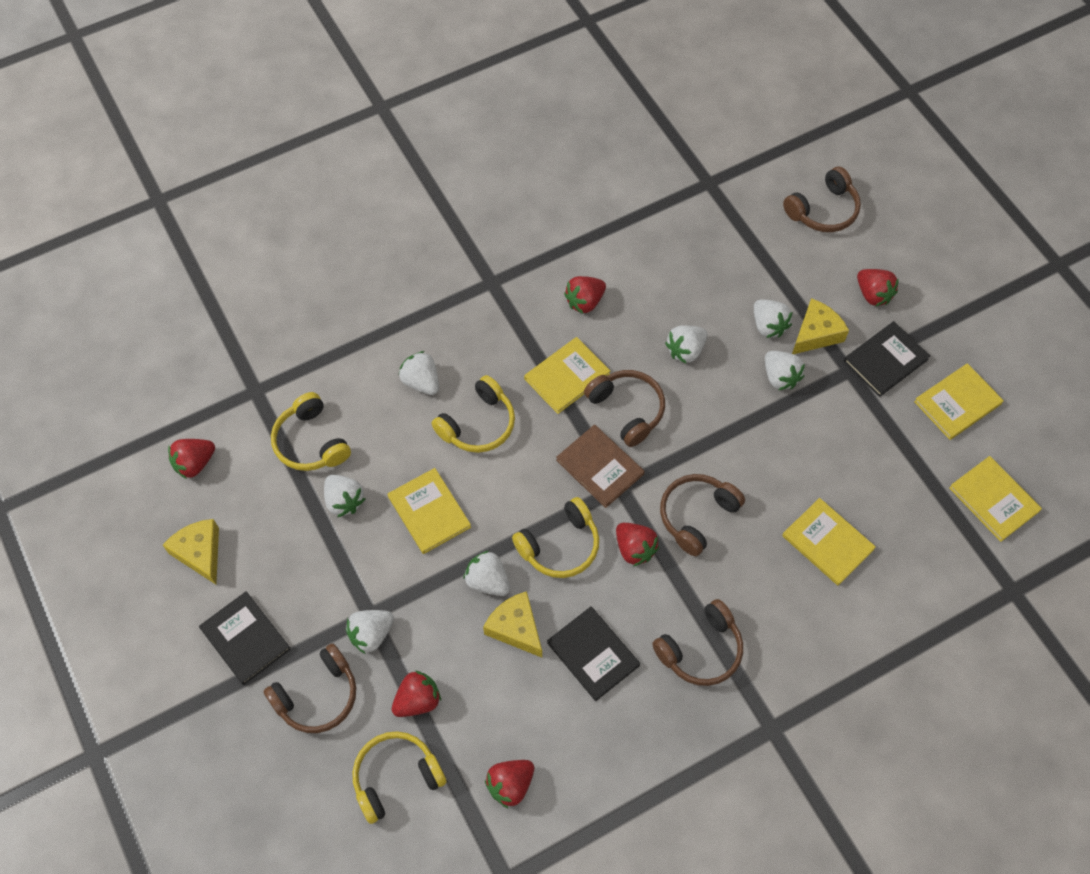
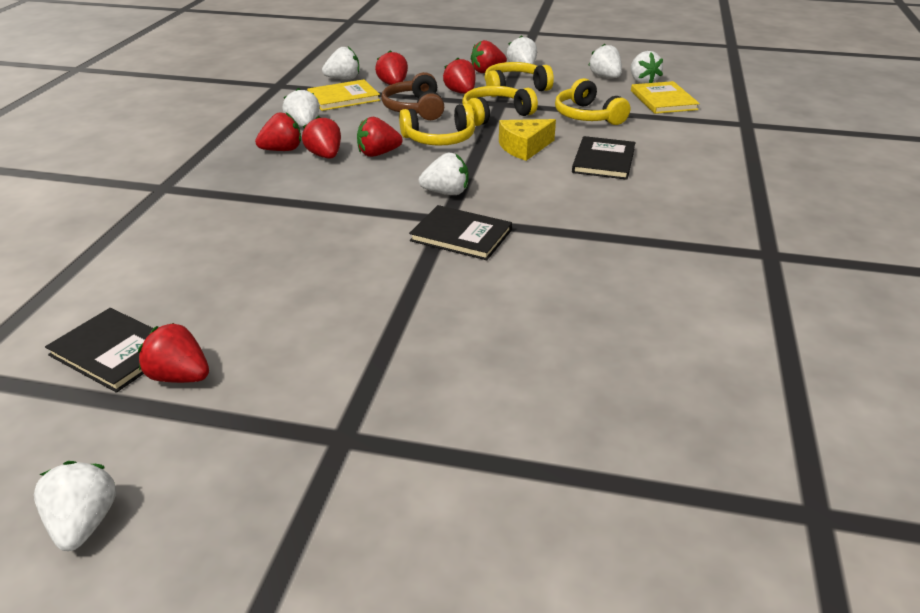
brown book: [556,424,645,508] = 1 -> none = 0
brown headphones: [263,643,356,733] [584,370,665,447] [652,599,743,686] [660,474,745,556] [783,167,861,232] = 5 -> [381,72,444,120] = 1
red strawberry: [168,439,215,479] [392,670,441,717] [485,760,534,809] [564,276,606,314] [616,523,659,567] [857,269,899,306] = 6 -> [138,323,209,383] [255,113,301,151] [302,116,341,159] [357,117,403,157] [375,50,408,85] [443,58,475,94] [471,40,507,73] = 7
yellow book: [388,468,471,554] [524,337,610,414] [782,498,876,586] [914,363,1004,440] [949,456,1042,542] = 5 -> [307,79,380,111] [631,81,700,114] = 2
yellow cheese: [163,519,219,584] [483,591,542,657] [792,298,849,354] = 3 -> [499,119,556,161] = 1

